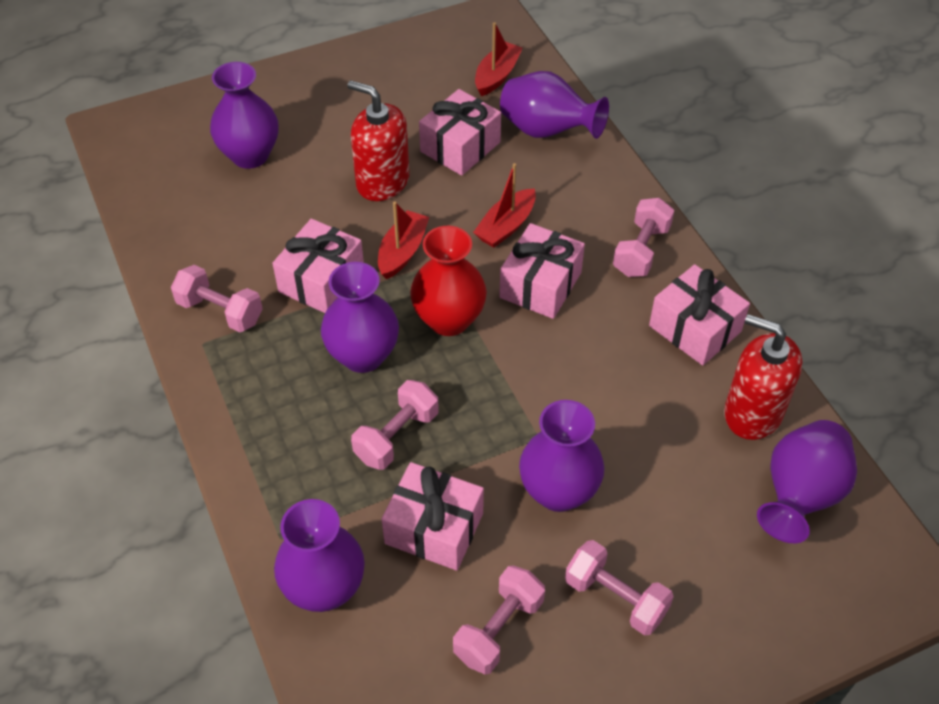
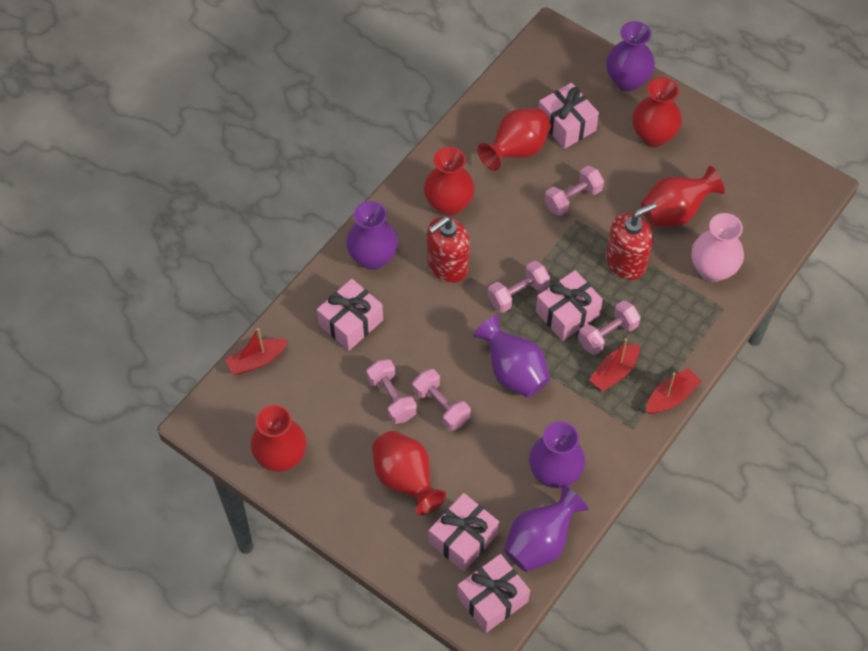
pink vase: none = 0 -> [692,213,744,282] = 1
purple vase: [210,62,279,169] [274,499,365,612] [321,262,399,373] [500,71,609,139] [519,400,605,512] [757,420,857,543] = 6 -> [346,201,398,270] [473,315,550,398] [504,485,588,572] [529,421,585,488] [606,21,655,92] = 5
red vase: [410,226,487,336] = 1 -> [250,405,307,472] [372,431,446,515] [424,147,475,216] [478,108,551,171] [632,77,682,147] [641,166,725,227] = 6

